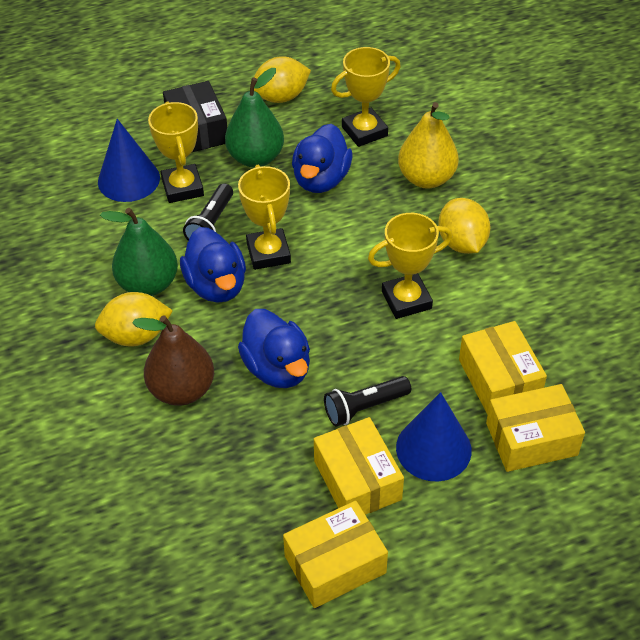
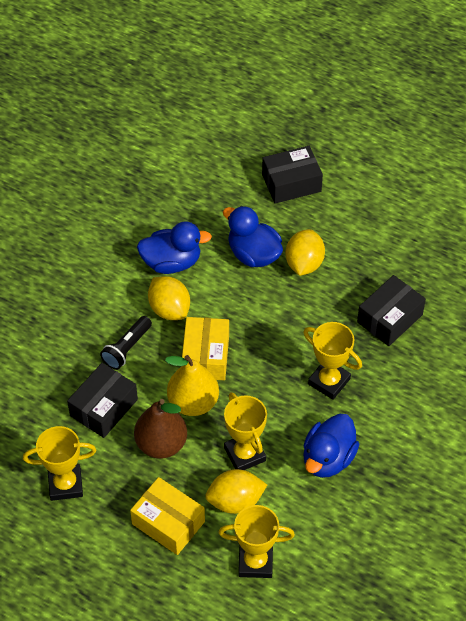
black box: [163,81,227,152] = 1 -> [67,363,138,438] [262,146,323,204] [357,275,426,346] = 3
black flashlight: [183,183,233,241] [324,376,411,427] = 2 -> [100,316,152,370] = 1
blue cone: [98,119,160,202] [396,392,472,481] = 2 -> none = 0
green pear: [100,208,178,296] [225,68,284,167] = 2 -> none = 0
yellow box: [283,501,388,608] [314,417,404,515] [459,321,547,415] [486,384,585,472] = 4 -> [130,477,205,555] [182,317,229,380] = 2

